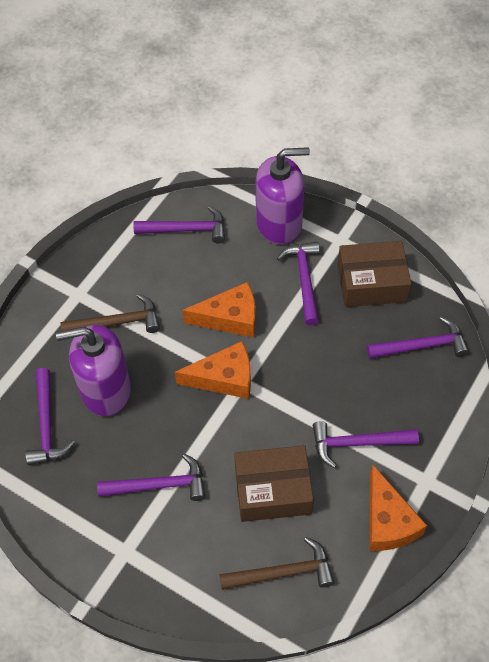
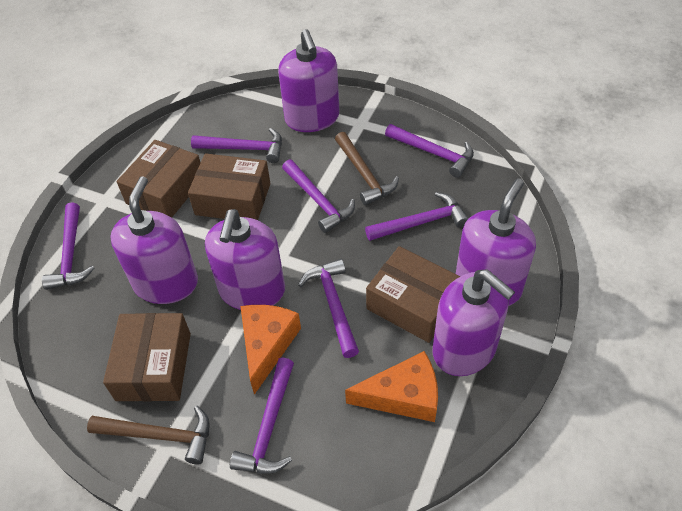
brown box: [234,445,314,522] [338,241,411,307] = 2 -> [103,313,191,401] [117,140,201,218] [188,153,271,220] [366,246,460,343] = 4
orange cheese: [175,341,251,399] [182,282,256,338] [369,464,427,551] = 3 -> [241,305,301,395] [345,351,438,422] = 2
purple hammer: [25,368,75,465] [97,454,205,501] [133,206,225,243] [277,241,320,326] [312,421,419,468] [367,317,469,359] = 6 -> [42,202,94,290] [191,128,282,163] [230,358,294,474] [282,160,355,233] [298,259,359,358] [365,192,469,241] [385,124,474,178] = 7
purple soap dispenser: [56,325,131,416] [255,147,310,245] = 2 -> [110,176,198,304] [205,209,285,310] [278,29,340,132] [433,269,515,376] [456,178,536,306] = 5

